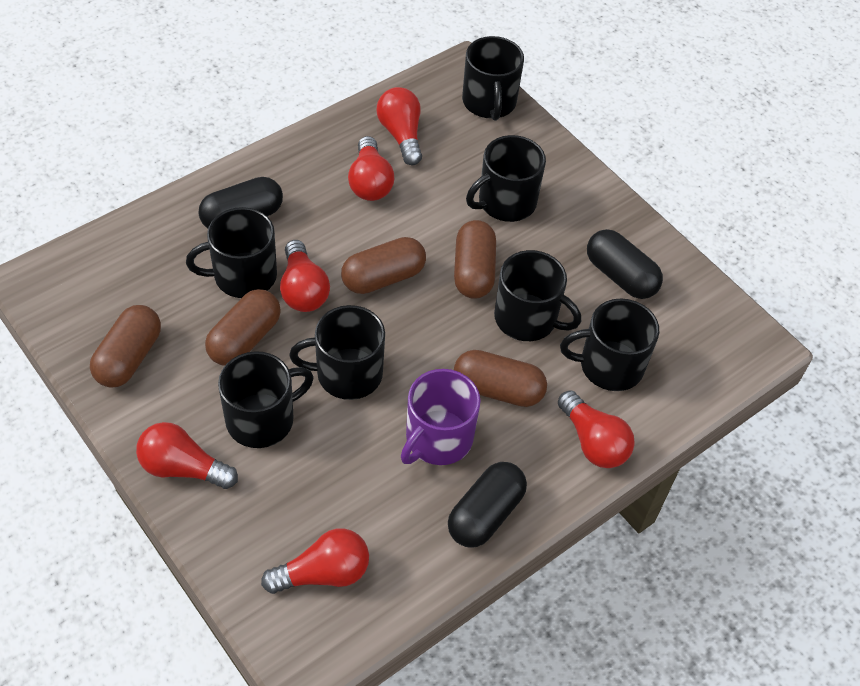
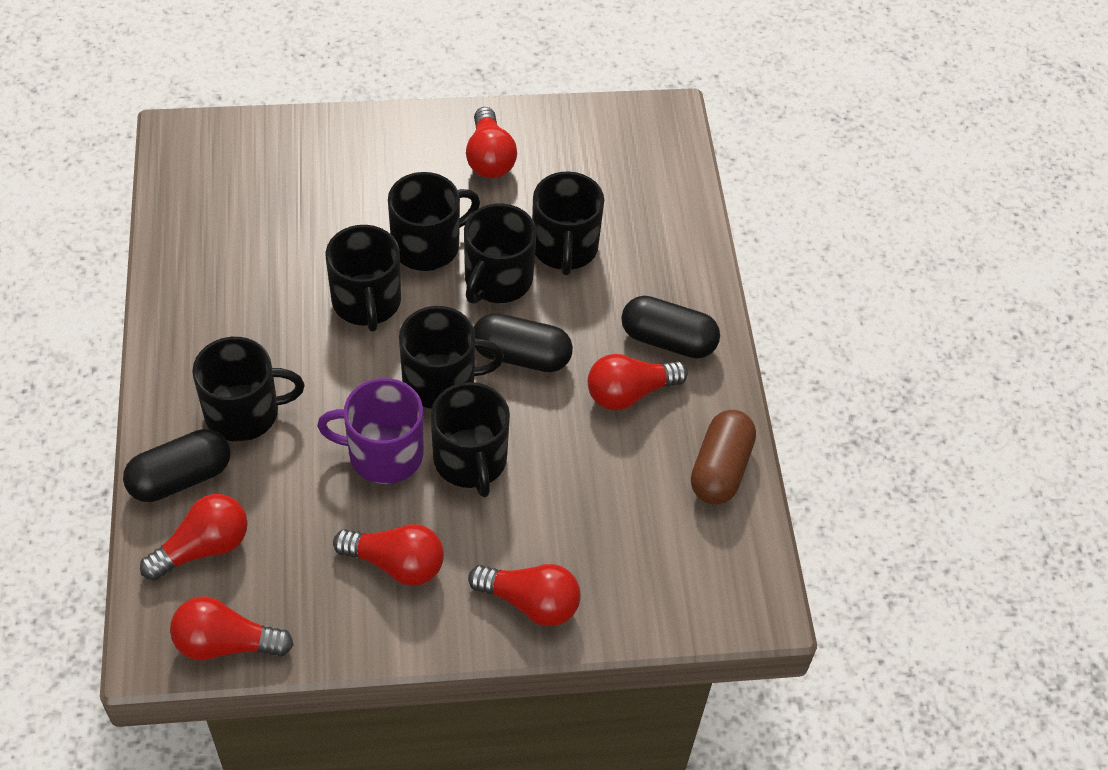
brown capsule: [90,305,161,388] [205,289,281,366] [341,237,426,294] [454,220,496,299] [454,350,547,407] = 5 -> [691,410,756,505] = 1

